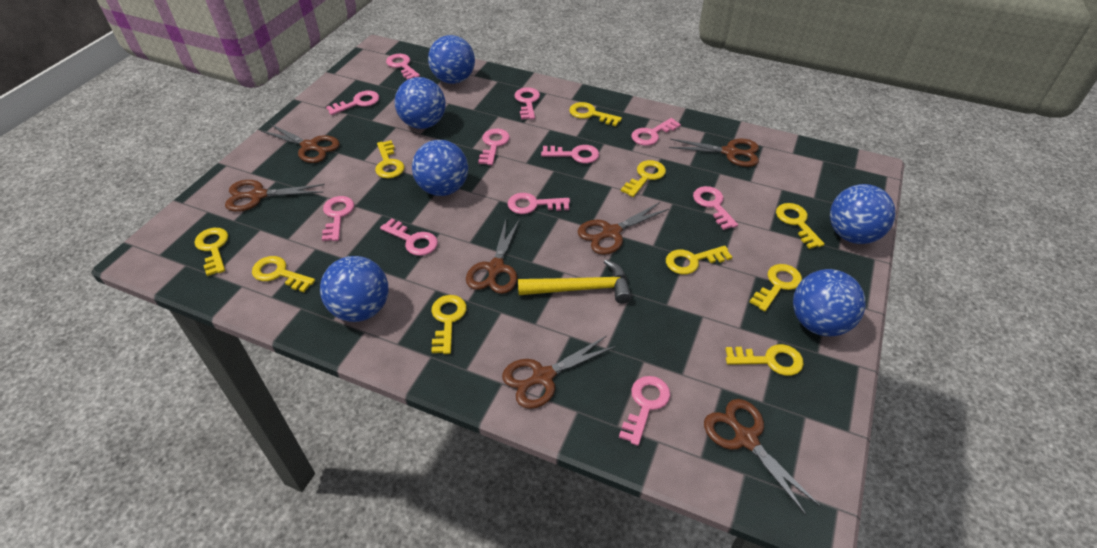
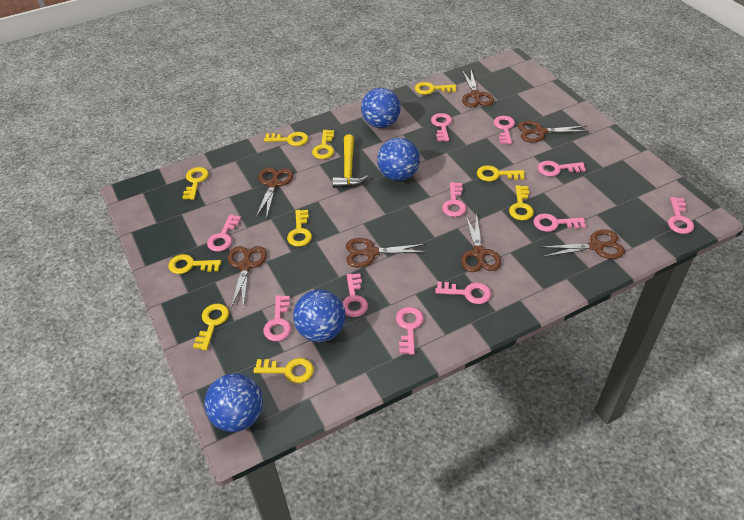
blue ball: [320,256,388,322] [395,77,446,129] [412,140,468,196] [428,35,475,84] [793,269,866,336] [830,184,895,244] = 6 -> [204,373,263,432] [293,289,346,342] [361,88,401,128] [377,138,420,181] = 4

